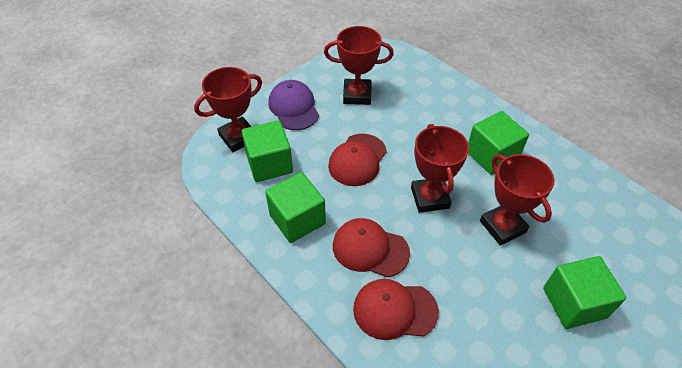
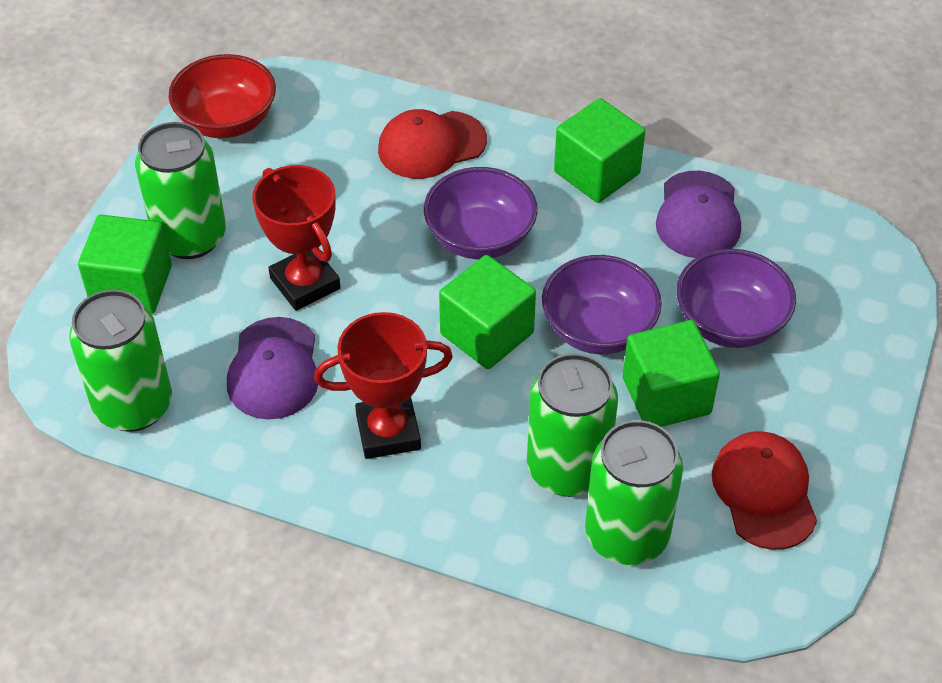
green can: none = 0 -> [69,290,172,432] [135,122,226,259] [527,353,618,497] [585,420,683,565] = 4
purple bowl: none = 0 -> [424,167,538,259] [542,255,662,355] [677,249,796,348] = 3
purple cap: [268,80,319,130] = 1 -> [227,317,318,420] [656,171,741,258] = 2
red bowl: none = 0 -> [169,54,276,138] = 1
red cap: [328,134,387,186] [333,218,410,277] [353,279,439,340] = 3 -> [378,109,487,179] [712,431,817,550] = 2
red trophy: [194,67,262,152] [324,26,394,105] [411,124,469,213] [480,154,555,245] = 4 -> [252,165,341,311] [314,312,453,459] = 2

